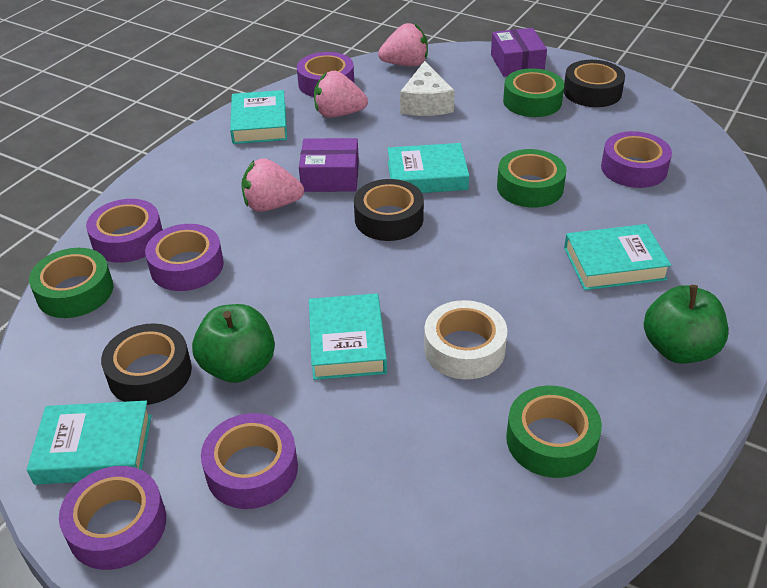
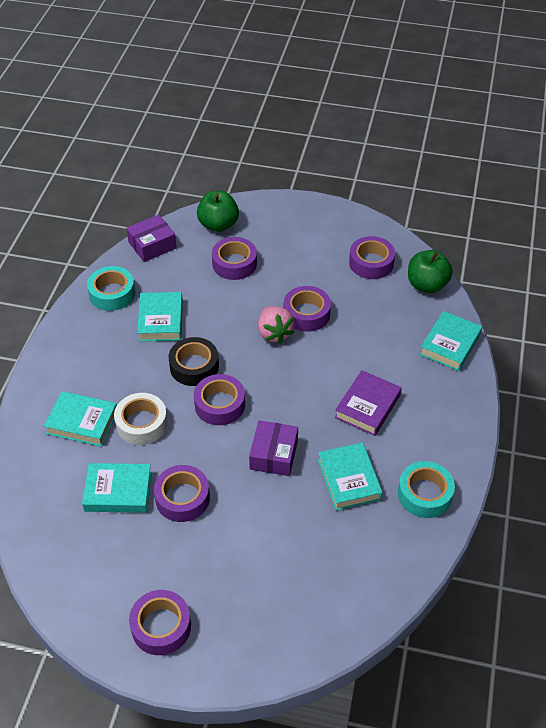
black tape: [101,323,192,405] [354,179,424,241] [564,60,625,107] = 3 -> [169,337,219,386] = 1
green tape: [29,248,113,318] [497,149,567,208] [503,68,564,117] [506,386,602,478] = 4 -> none = 0
pink strawberry: [241,158,304,212] [314,71,368,117] [378,23,428,66] = 3 -> [258,306,294,344] = 1
purple book: none = 0 -> [335,370,402,436] = 1
turquoise tape: none = 0 -> [87,266,135,311] [398,461,455,518] = 2
white cheese: [400,61,455,116] = 1 -> none = 0

